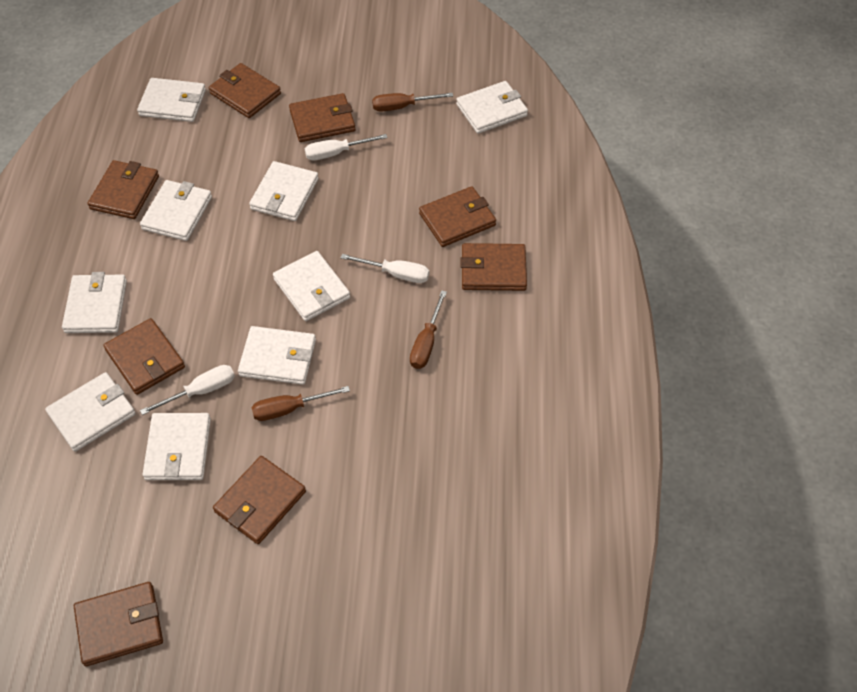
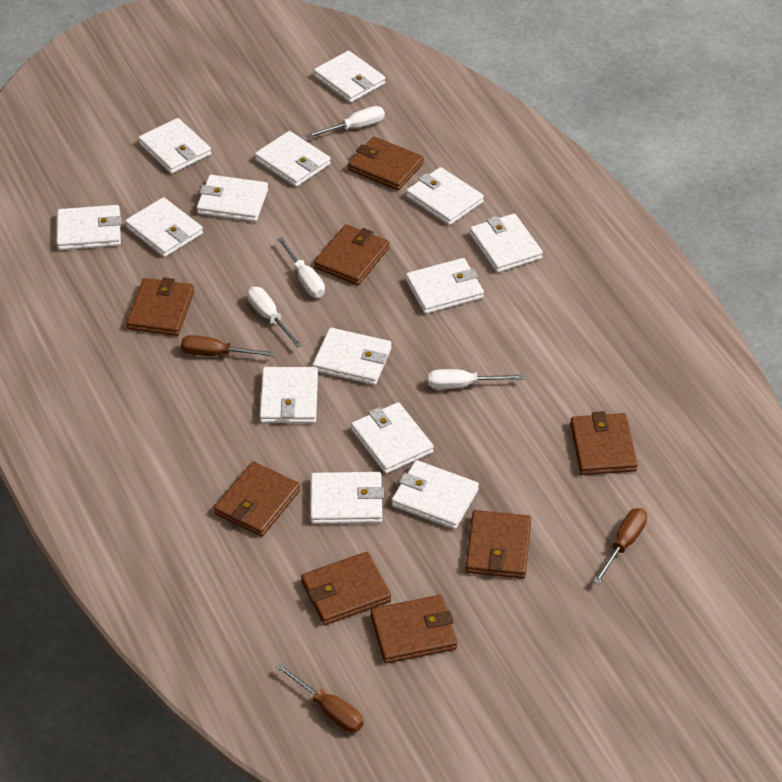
white screwdriver: [140,365,235,415] [305,134,388,160] [341,254,429,283] = 3 -> [247,287,302,348] [277,237,325,298] [306,106,385,138] [428,369,524,389] = 4
white wallet: [45,372,136,452] [62,272,127,333] [137,78,206,122] [140,180,212,241] [142,413,211,480] [238,326,316,385] [249,161,319,221] [273,251,350,321] [456,81,528,134] = 9 -> [57,205,121,250] [125,197,203,257] [138,118,211,174] [197,175,268,222] [255,131,331,187] [260,367,318,423] [310,472,384,524] [313,328,392,385] [314,51,385,103] [351,402,434,474] [392,460,479,529] [406,167,484,225] [406,258,484,314] [470,213,543,273] = 14

